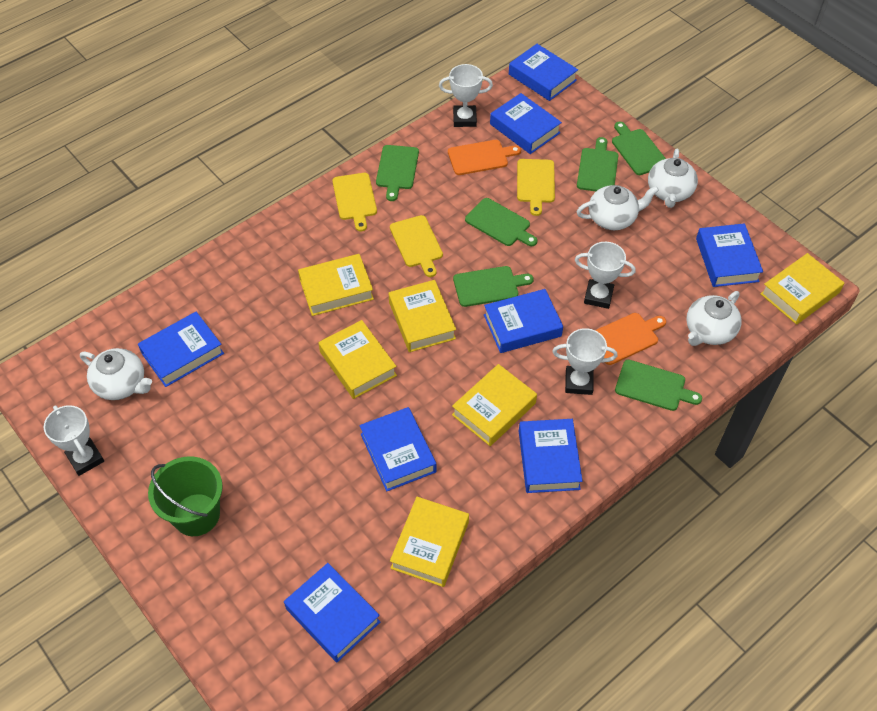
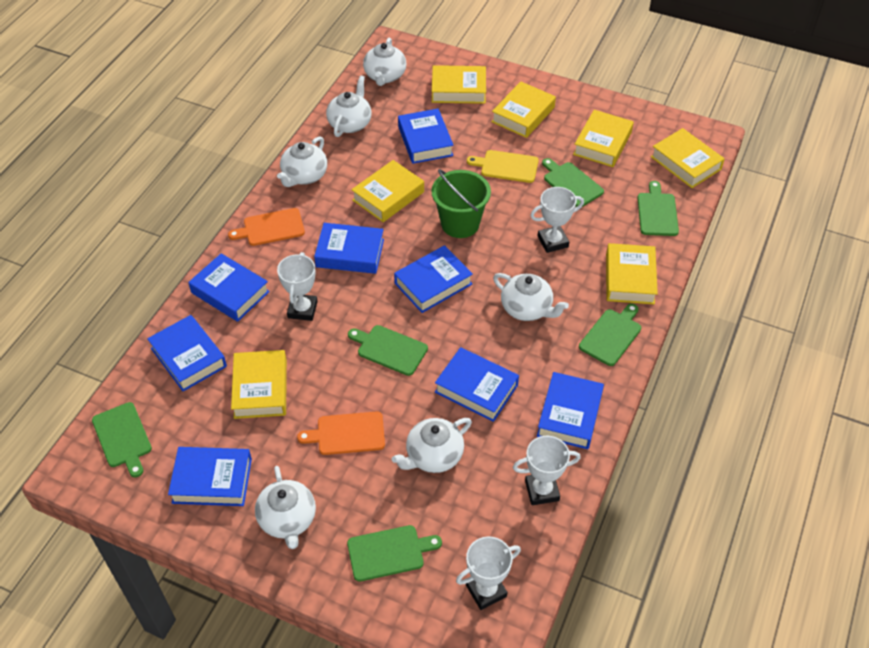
white teapot: [80,348,152,400] [577,185,659,230] [648,149,698,208] [686,291,742,346] = 4 -> [255,466,316,549] [277,136,327,187] [326,75,372,137] [363,38,406,86] [392,418,472,473] [493,273,569,321] = 6
yellow book: [298,254,374,316] [319,320,397,399] [389,280,456,352] [390,497,469,587] [452,364,537,446] [760,253,844,325] = 6 -> [231,350,287,419] [351,160,424,222] [432,65,486,104] [491,82,556,138] [573,110,634,167] [606,243,658,304] [651,128,725,188] = 7
yellow cutting board: [332,173,377,231] [390,215,443,277] [517,159,555,216] = 3 -> [467,150,539,183] = 1

